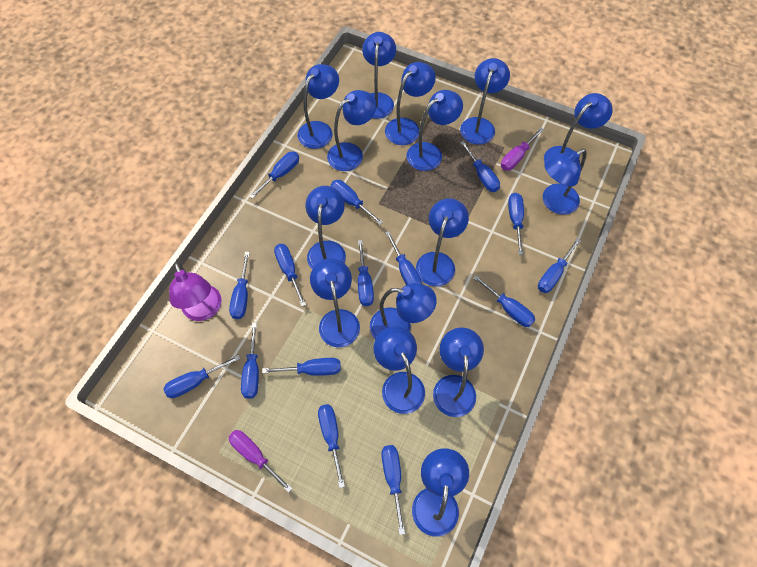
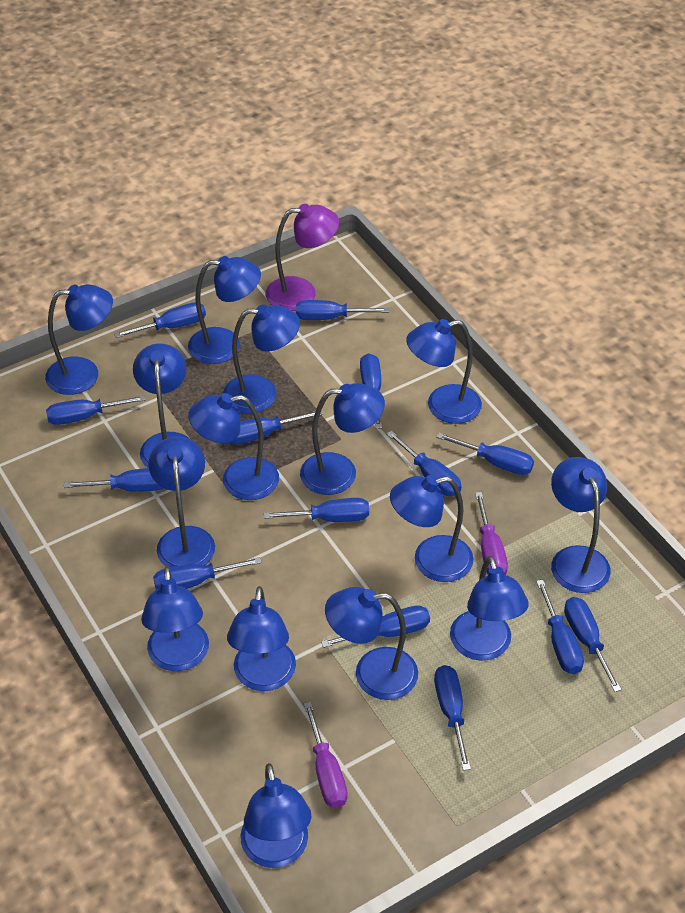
blue screwdriver: [163,355,240,398] [229,252,250,319] [241,323,259,399] [249,151,299,199] [262,358,341,376] [274,244,306,307] [318,404,345,488] [331,180,383,225] [358,240,374,306] [381,445,405,535] [385,231,422,285] [460,141,500,192] [473,275,535,327] [508,193,524,255] [538,239,581,293] = 15 -> [46,395,146,425] [64,468,164,492] [114,302,206,338] [153,557,262,590] [229,411,323,444] [264,498,369,522] [296,300,389,320] [321,605,430,648] [360,353,382,429] [386,430,462,496] [434,665,471,771] [436,433,534,475] [536,580,584,674] [564,597,622,692] = 14

